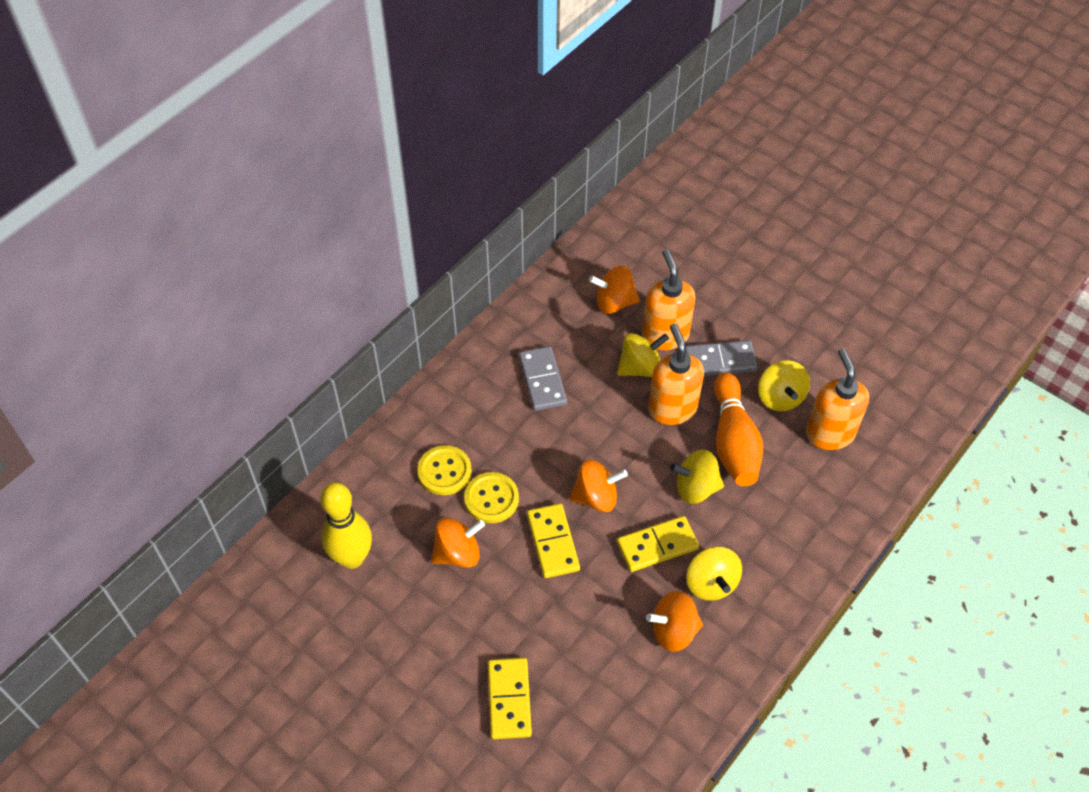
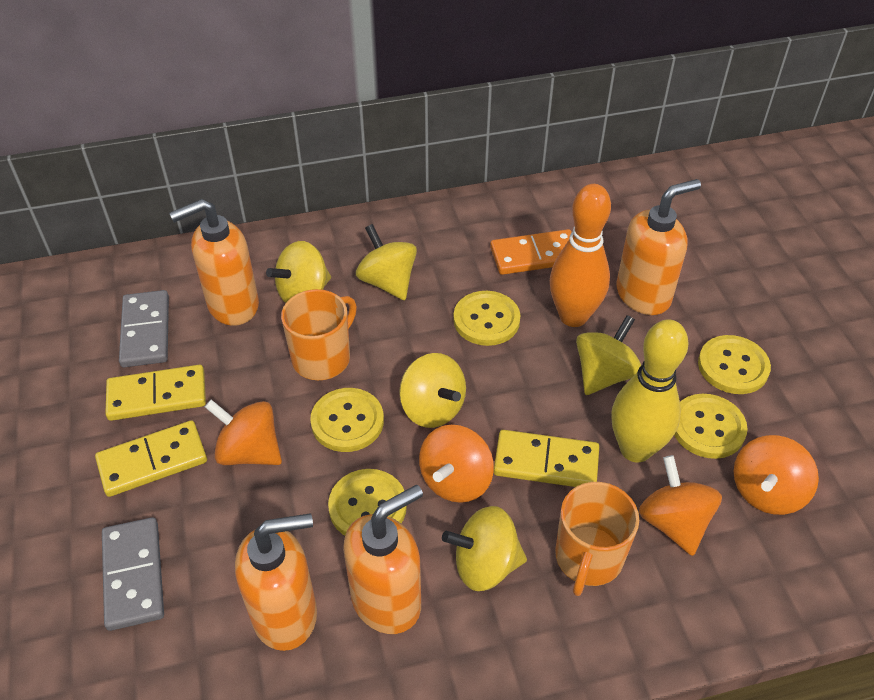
orange domino: none = 0 -> [490,229,572,275] = 1
orange mug: none = 0 -> [281,289,357,380] [555,482,639,596] = 2
orange soap dispenser: [642,249,696,350] [648,323,704,425] [806,348,869,450] = 3 -> [169,199,259,326] [235,513,317,651] [343,485,423,634] [616,179,701,315] = 4
yellow button: [417,445,472,495] [464,472,519,523] = 2 -> [310,388,384,452] [328,469,407,536] [453,291,520,346] [674,394,748,459] [698,335,771,394] = 5
yellow spinning top: [617,333,669,377] [670,449,724,504] [686,546,742,601] [758,360,810,411] = 4 -> [266,241,331,303] [356,224,417,300] [399,353,466,428] [442,506,527,591] [576,315,641,395] = 5

